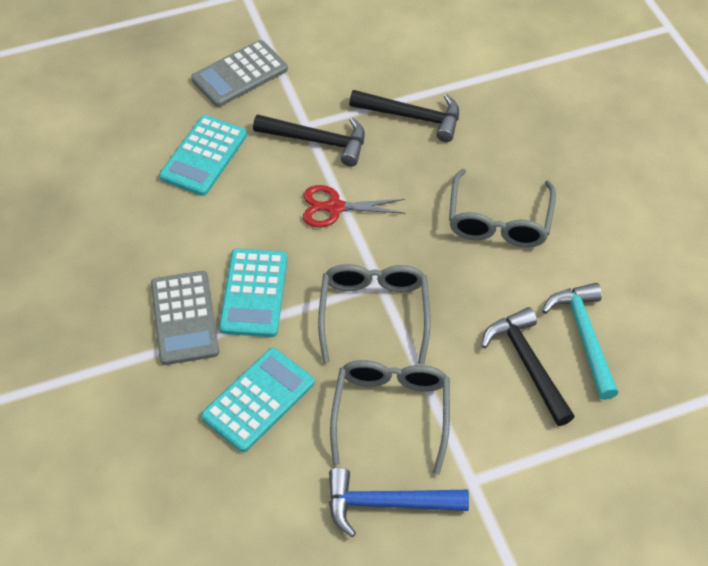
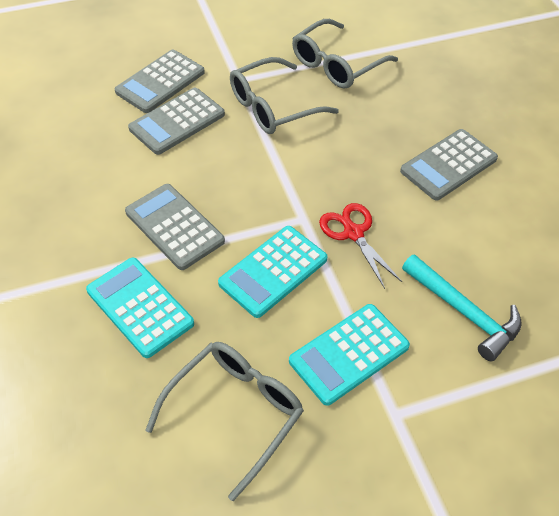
black hammer: [253,114,365,167] [349,90,459,142] [481,307,575,426] = 3 -> none = 0
blue hammer: [329,467,469,537] = 1 -> none = 0
grey calculator: [151,271,219,365] [191,40,288,107] = 2 -> [115,50,205,113] [125,184,225,270] [128,88,225,155] [400,129,498,200] = 4

